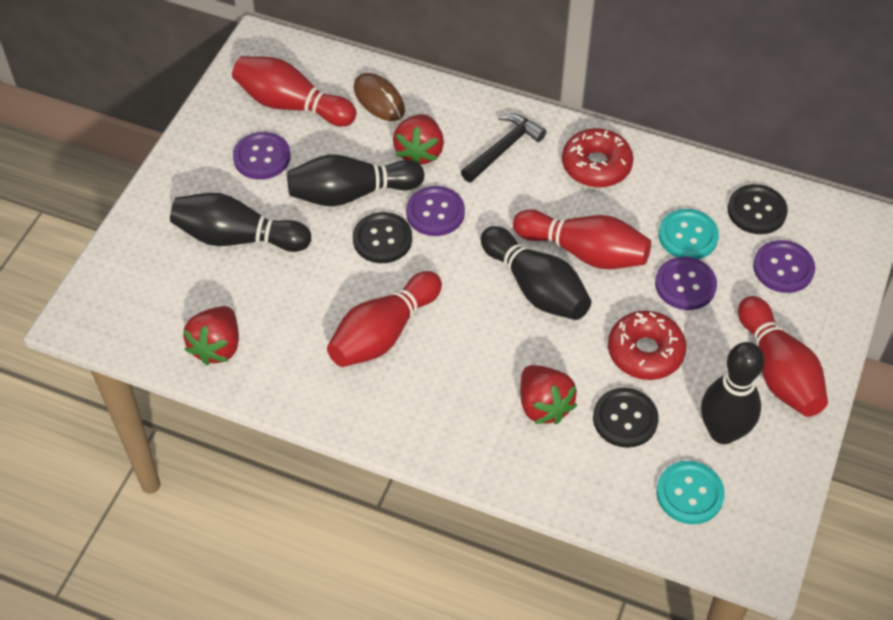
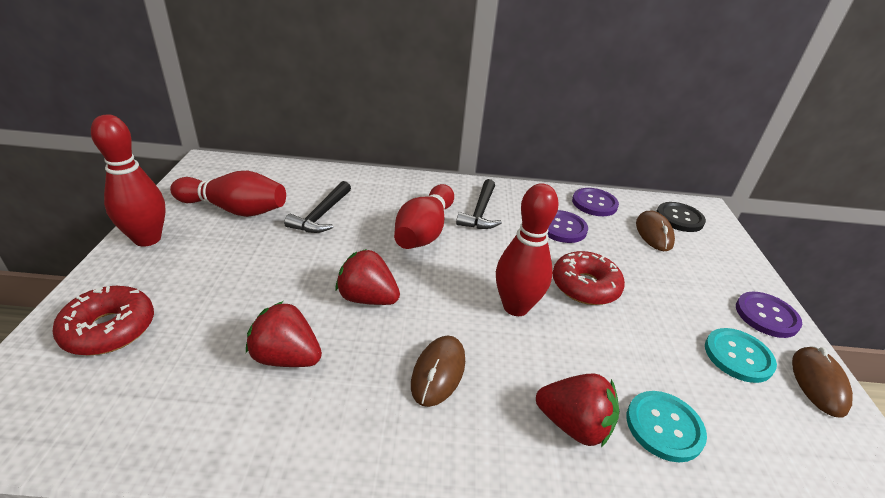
black bowling pin: [170,193,311,252] [287,154,424,206] [481,226,591,320] [701,342,764,444] = 4 -> none = 0
black button: [353,212,412,263] [593,388,659,448] [727,184,788,234] = 3 -> [656,202,706,232] = 1
black hammer: [461,113,547,182] = 1 -> [284,181,351,233] [456,179,502,229] = 2
brown mouse: [354,73,405,121] = 1 -> [411,335,465,407] [636,210,675,251] [792,346,853,418] = 3
purple button: [233,132,291,180] [406,186,465,236] [655,257,717,310] [753,240,815,293] = 4 -> [547,210,588,243] [572,188,619,216] [736,292,802,338] = 3

